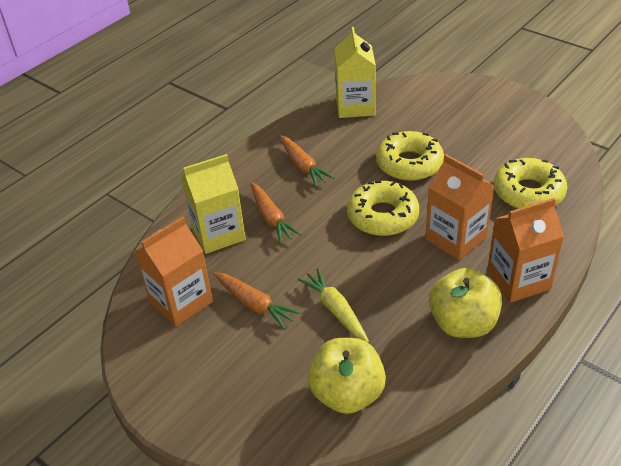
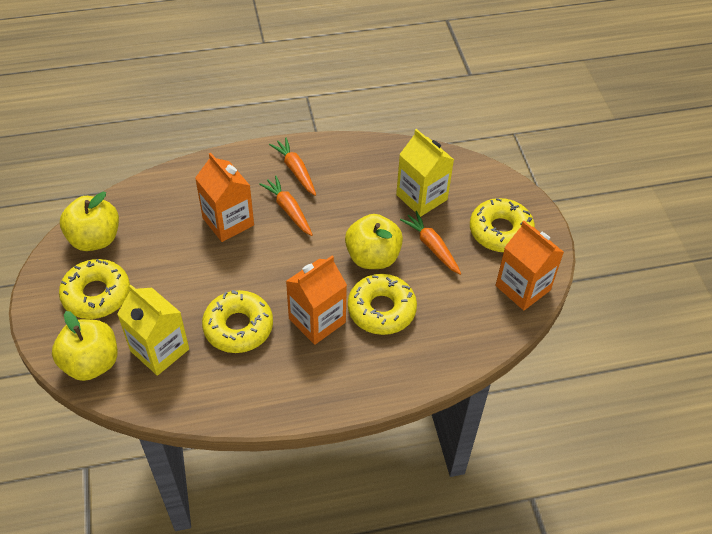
yellow apple: [308,338,386,414] [429,268,502,338] = 2 -> [52,311,117,381] [60,192,119,251] [345,214,403,269] = 3
yellow carrot: [297,268,369,342] = 1 -> none = 0
yellow donut: [347,181,419,236] [376,131,444,181] [494,158,567,209] = 3 -> [59,259,130,319] [202,290,273,353] [348,274,417,335] [470,198,535,252] = 4

